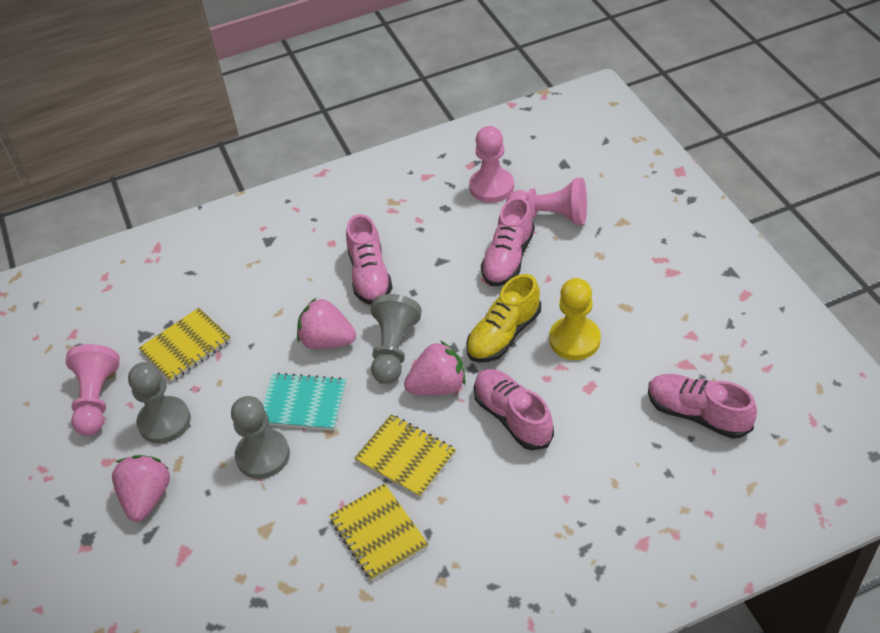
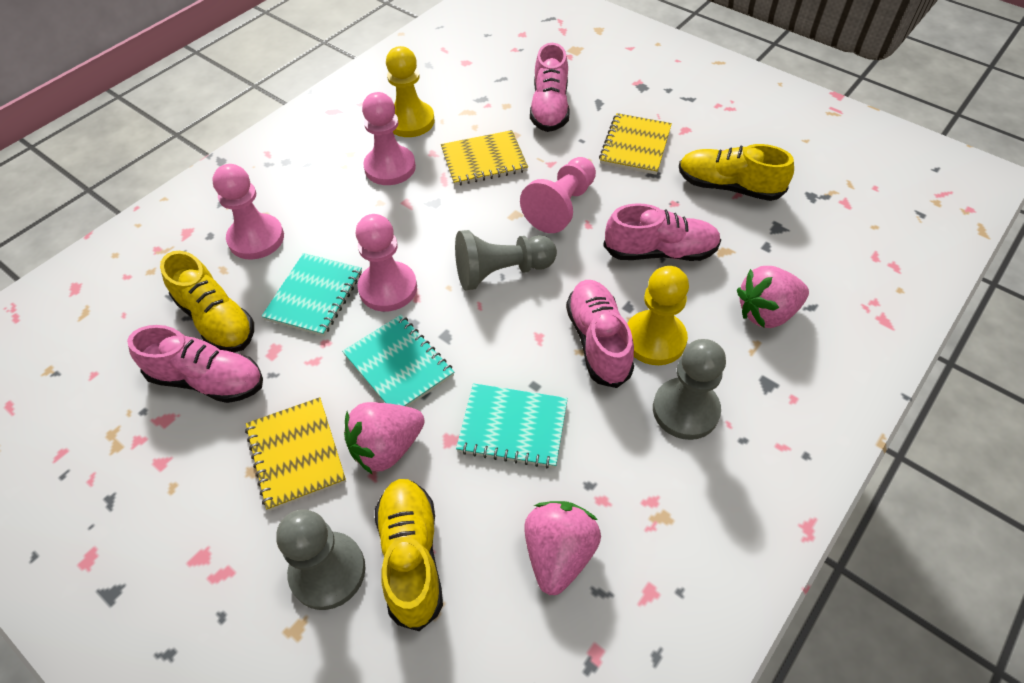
pink pawn: [66,344,120,436] [469,126,514,203] [506,178,587,225] = 3 -> [212,164,284,260] [356,214,417,312] [362,92,416,185] [520,157,596,233] = 4
turquoise notebook: [263,372,346,431] = 1 -> [262,253,362,336] [342,315,454,407] [456,383,568,469] = 3
yellow pawn: [549,278,601,360] = 1 -> [386,46,435,137] [627,266,689,365] = 2
yellow shoe: [466,274,541,363] = 1 -> [160,251,254,352] [375,479,443,631] [679,144,794,201] = 3

